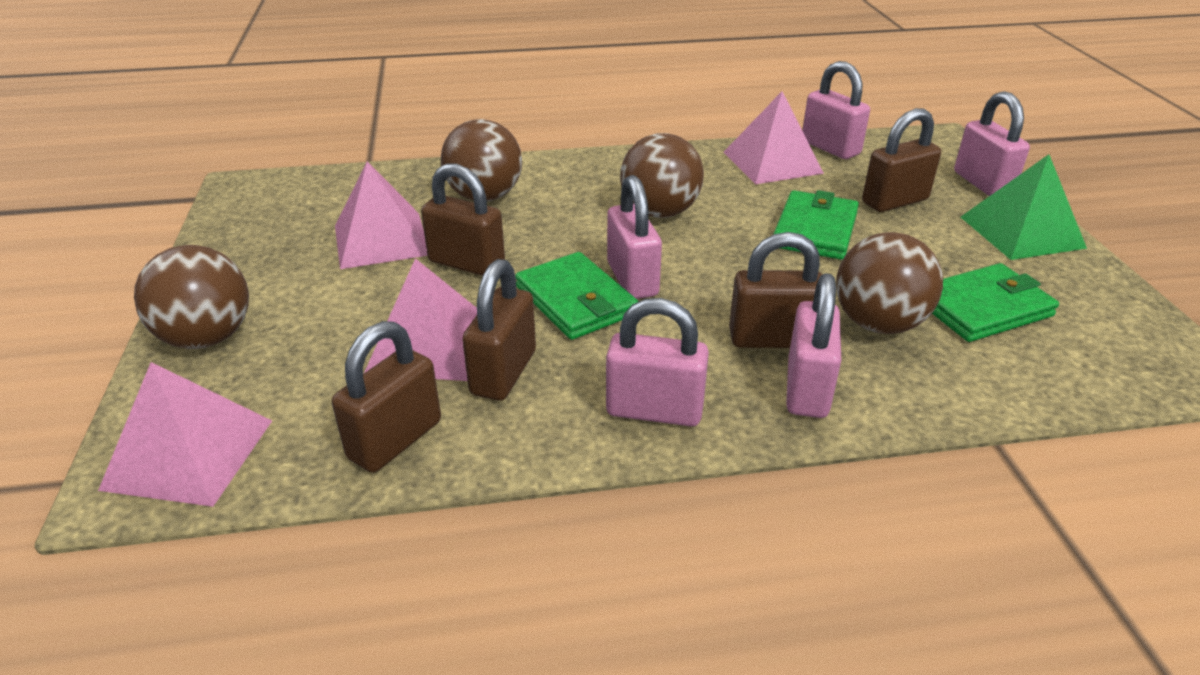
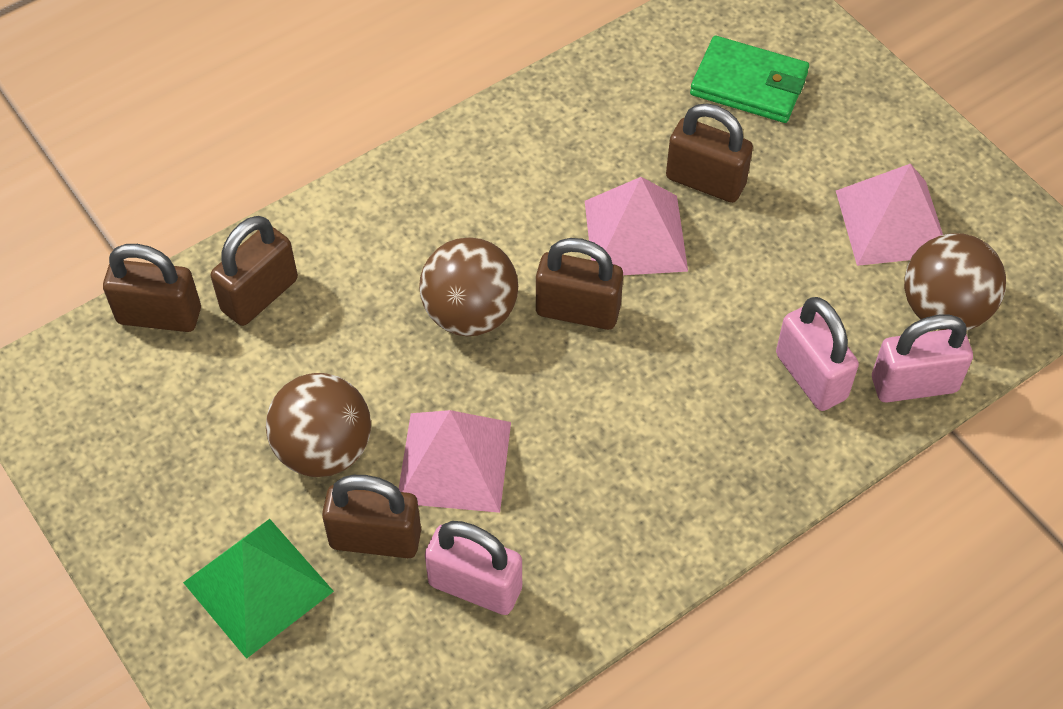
brown ball: [134,245,249,349] [441,119,522,201] [620,133,704,218] [836,232,943,334] = 4 -> [266,373,371,477] [419,237,518,336] [904,233,1006,331] = 3
green wallet: [515,252,638,340] [773,190,859,260] [932,263,1059,342] = 3 -> [690,36,809,123] = 1
pink padlock: [606,298,709,426] [607,175,662,299] [786,274,841,418] [802,61,870,159] [954,91,1030,196] = 5 -> [425,521,522,615] [776,297,859,411] [872,314,973,403] = 3
pink pyramid: [98,362,272,507] [335,161,427,269] [364,258,477,381] [723,91,824,184] = 4 -> [399,410,511,513] [585,177,688,275] [836,164,943,266] = 3

